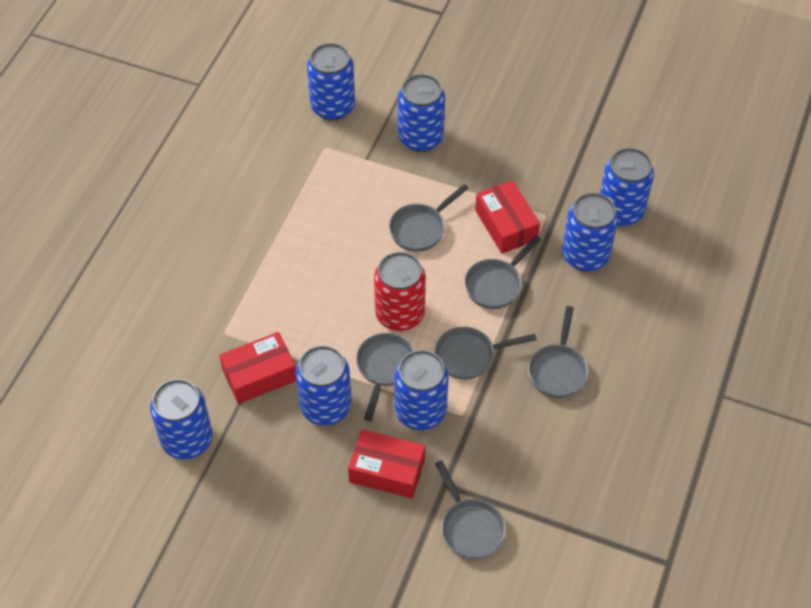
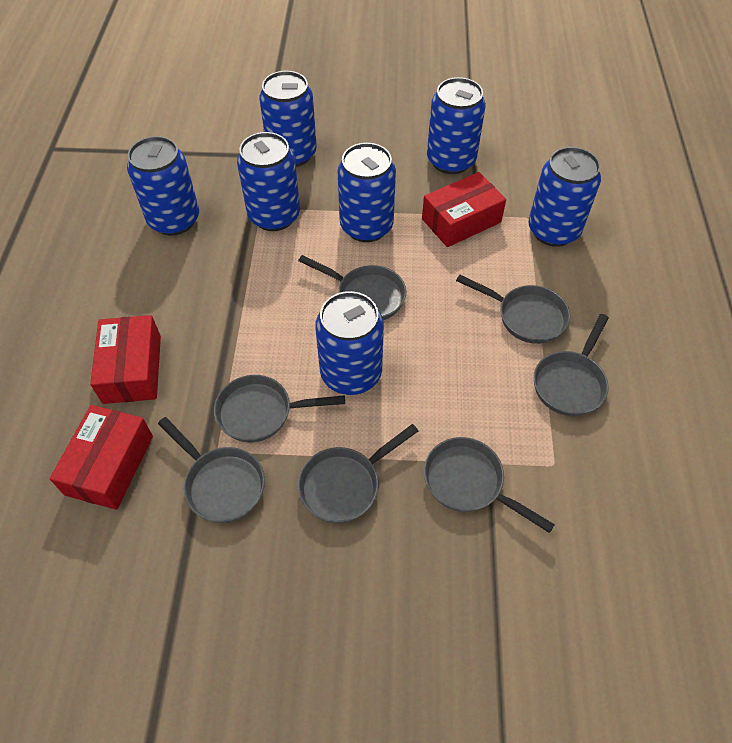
grey pan: [356,333,414,421] [389,184,469,252] [435,327,537,380] [435,460,506,559] [464,236,541,309] [528,306,588,398] = 6 -> [158,417,265,523] [214,375,345,442] [298,255,406,320] [298,424,418,523] [424,437,555,533] [456,275,570,344] [534,314,609,416] = 7
red can: [374,252,426,331] = 1 -> none = 0

